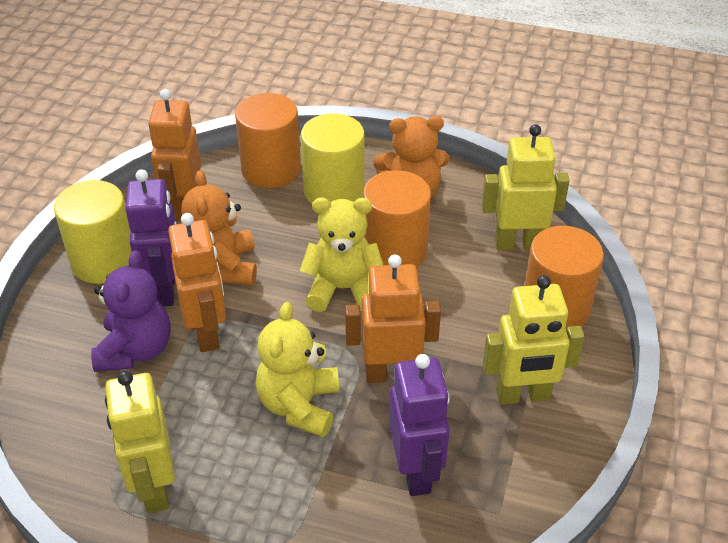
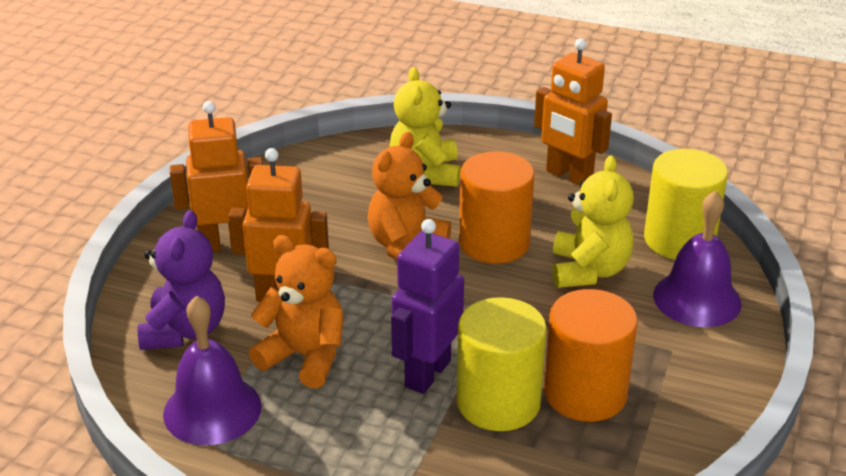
orange cylinder: [235,93,301,188] [363,170,431,268] [524,226,604,330] = 3 -> [459,151,535,264] [544,289,638,422] = 2
purple bell: none = 0 -> [163,296,262,445] [653,190,742,327] = 2
purple robot: [125,169,176,306] [389,354,450,496] = 2 -> [391,219,464,394] = 1
yellow robot: [105,371,175,513] [482,124,570,250] [482,275,585,405] = 3 -> none = 0

